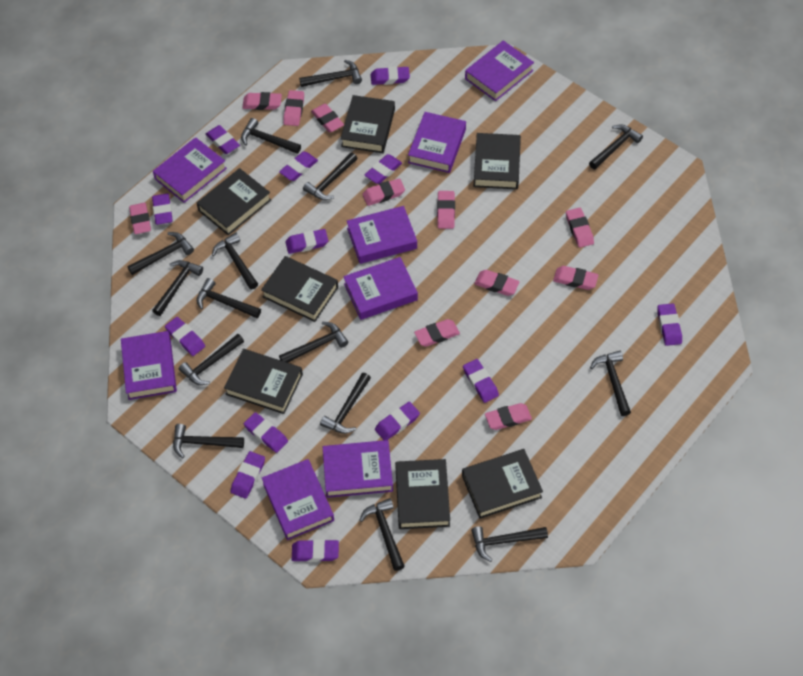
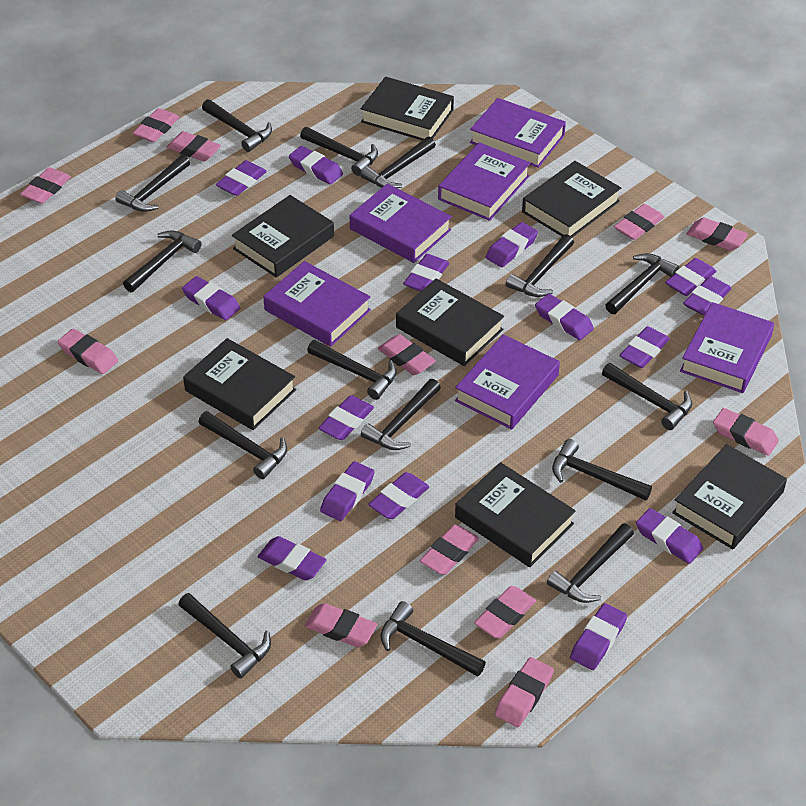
pink eraser: [129,203,151,234] [242,92,282,110] [283,90,304,126] [311,104,344,133] [362,178,405,206] [414,319,460,347] [437,191,455,229] [474,270,520,296] [485,403,532,430] [553,266,598,290] [566,208,594,248] = 11 -> [20,167,71,204] [57,329,118,374] [133,108,179,142] [167,131,221,161] [305,603,377,647] [378,334,436,375] [420,525,479,575] [474,586,536,638] [495,657,554,727] [614,204,664,240] [687,218,748,251] [713,408,779,456] = 12
purple book: [121,331,177,400] [153,137,227,203] [262,459,334,540] [323,440,393,498] [343,257,418,320] [347,206,417,264] [408,112,466,173] [465,40,534,101] = 8 -> [263,261,371,347] [350,183,452,263] [438,142,530,221] [455,334,560,430] [470,98,566,168] [680,302,774,393] = 6
purple eraser: [152,193,173,225] [165,317,205,356] [206,125,240,154] [230,451,265,499] [244,412,288,453] [279,152,318,181] [286,229,328,254] [292,539,339,562] [365,154,402,184] [371,66,410,85] [375,402,420,440] [463,359,499,403] [657,303,682,346] = 13 -> [182,276,240,320] [216,160,267,196] [258,536,327,580] [289,146,343,185] [318,395,374,440] [320,461,375,521] [368,472,429,519] [403,254,449,292] [486,222,538,267] [535,294,594,340] [570,603,627,670] [619,326,670,368] [636,508,703,564] [665,258,716,296] [683,276,732,316] = 15

